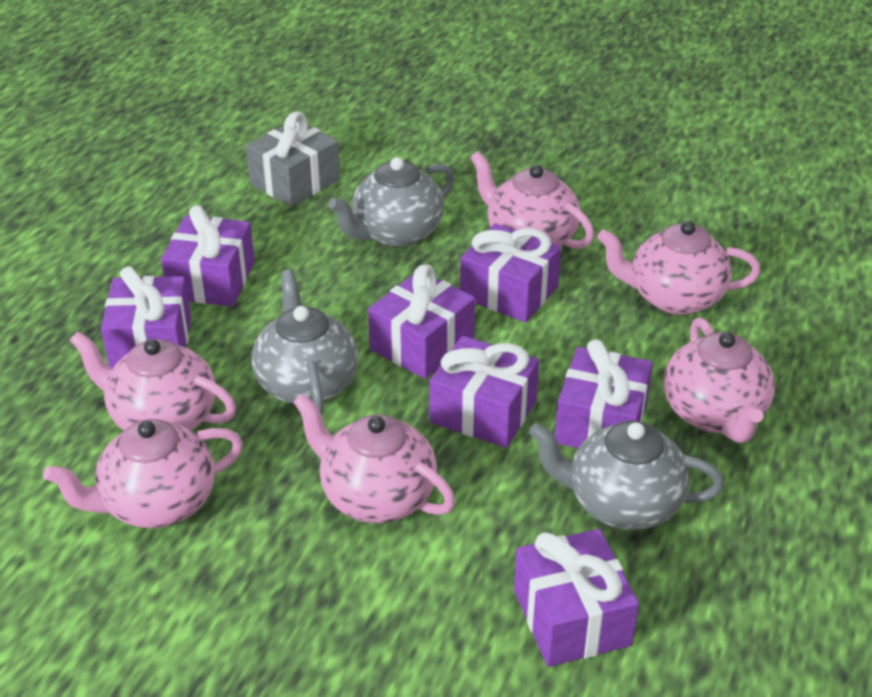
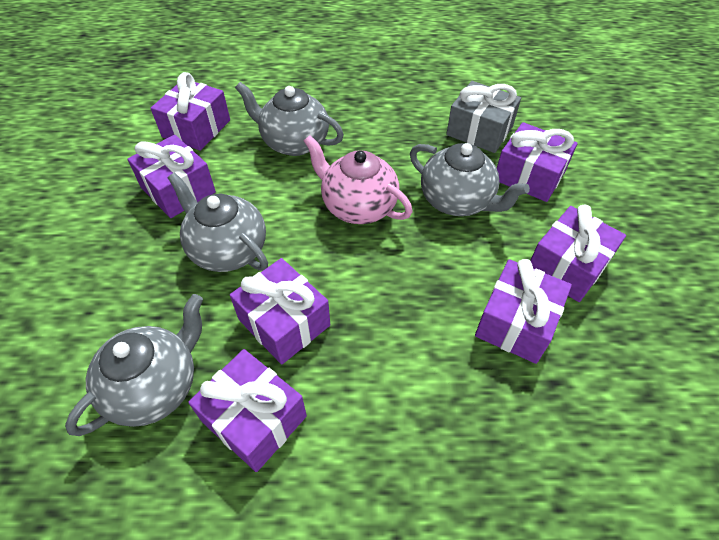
grey teapot: [251,269,358,415] [328,157,455,247] [529,421,724,530] = 3 -> [65,294,203,436] [167,172,268,272] [235,82,344,156] [410,143,530,216] = 4
pink teapot: [43,419,243,528] [69,331,236,431] [293,393,455,523] [470,151,594,248] [597,221,760,315] [664,317,775,443] = 6 -> [304,135,413,224] = 1

